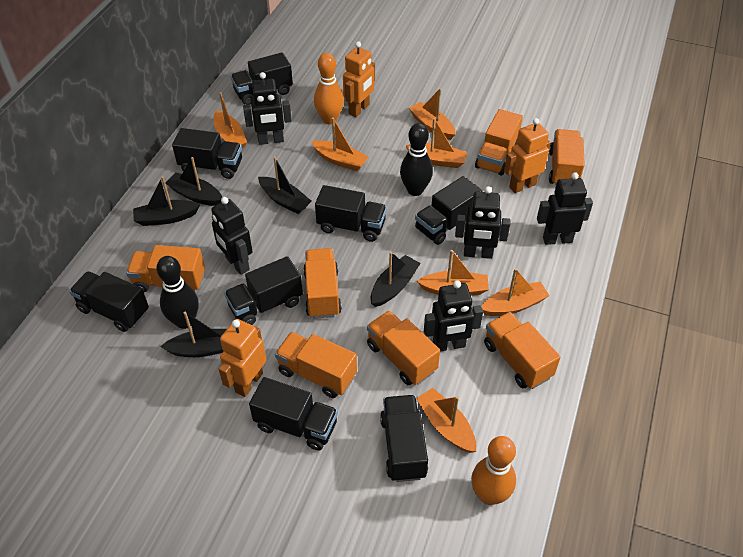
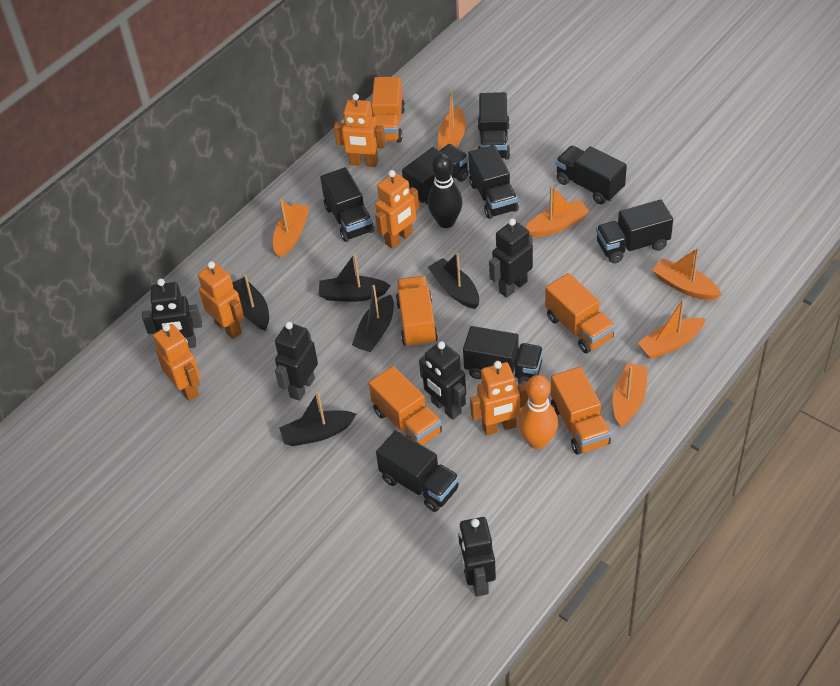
black bowling pin: [156,256,199,329] [400,123,433,196] = 2 -> [428,153,463,228] = 1
orange boat: [214,92,247,148] [311,118,369,171] [406,118,468,168] [409,88,456,140] [416,388,476,453] [417,250,489,295] [481,268,550,316] = 7 -> [273,199,310,258] [438,92,466,150] [525,186,590,237] [613,363,648,427] [638,299,706,359] [652,247,722,300] = 6
orange bowling pin: [314,53,344,124] [471,436,516,505] = 2 -> [518,375,558,449] = 1
orange robot: [219,319,266,397] [343,41,375,117] [504,118,551,193] = 3 -> [153,324,200,402] [198,261,245,339] [334,94,386,167] [375,170,419,249] [470,361,529,435] = 5
orange truck: [126,245,205,292] [275,332,357,398] [303,248,342,319] [367,311,440,385] [475,109,523,175] [484,312,561,389] [549,129,585,185] = 7 -> [369,366,442,445] [371,77,405,143] [396,276,438,348] [545,273,615,353] [551,367,611,455] = 5

